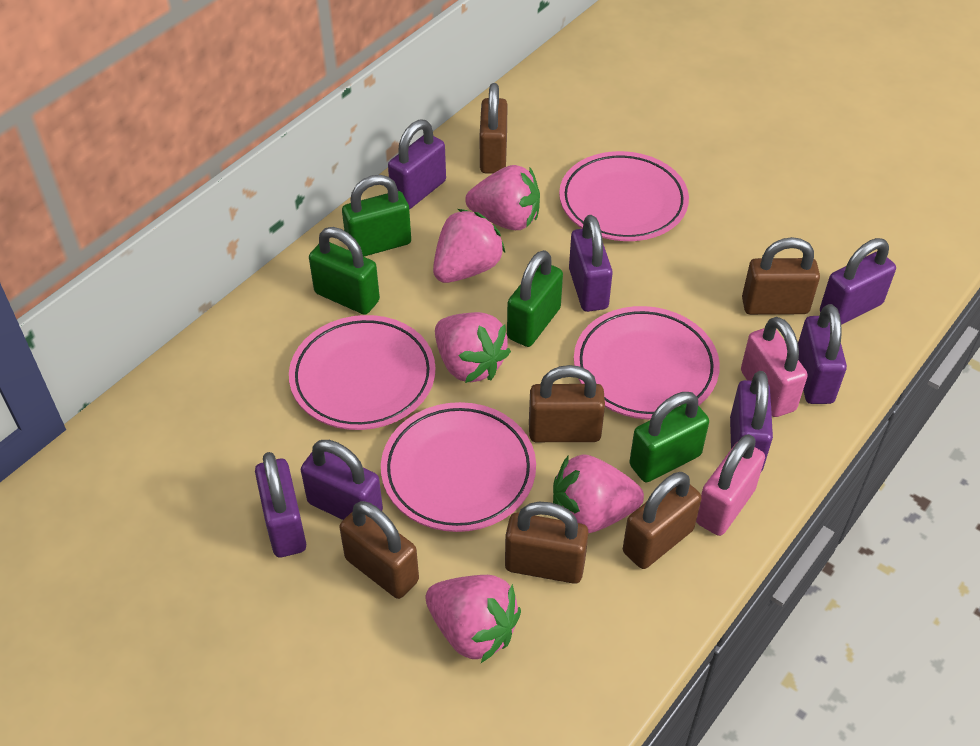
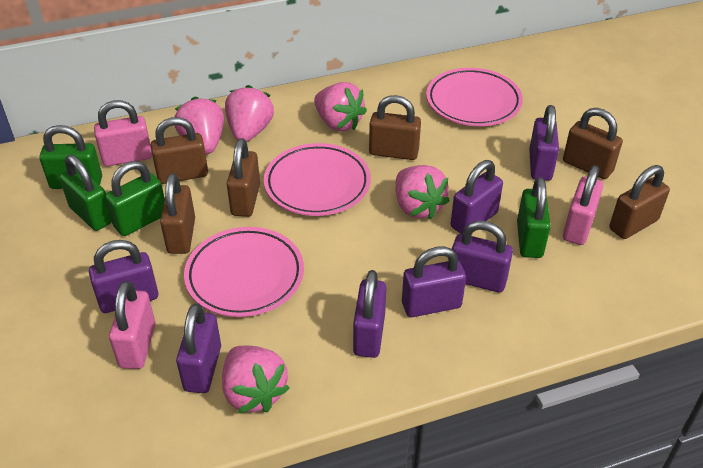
pink padlock: [696,434,765,536] [741,317,808,417] = 2 -> [94,100,152,166] [109,281,156,369] [563,165,603,245] = 3
pink plate: [289,315,435,430] [381,402,536,532] [559,151,689,241] [574,306,720,420] = 4 -> [184,227,304,317] [264,143,371,216] [426,68,523,126] = 3

